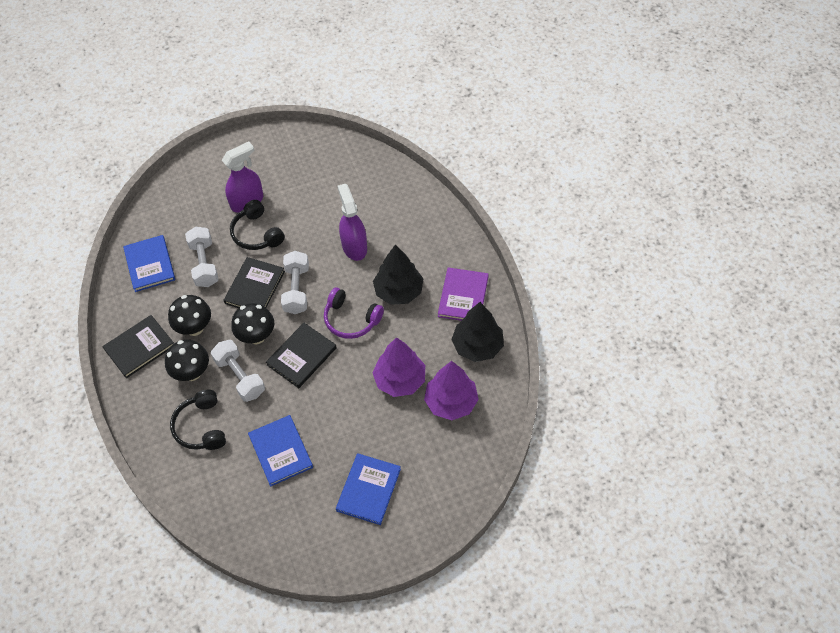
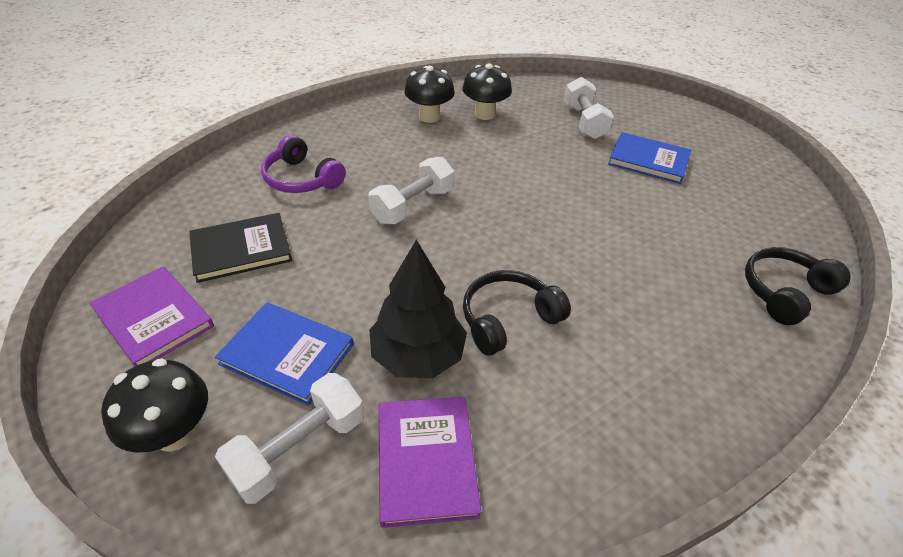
black book: [102,315,174,378] [223,257,285,308] [266,323,337,388] = 3 -> [189,213,292,283] = 1
black tree: [373,245,424,305] [451,302,504,362] = 2 -> [369,240,467,378] = 1
blue book: [123,235,175,292] [248,415,313,487] [336,453,401,525] = 3 -> [215,302,354,406] [608,132,691,184] = 2
purple book: [438,267,489,321] = 1 -> [90,266,214,366] [378,397,481,528] = 2
purple spray bottle: [222,142,263,213] [338,184,367,261] = 2 -> none = 0
purple tree: [372,337,425,397] [424,361,479,420] = 2 -> none = 0

